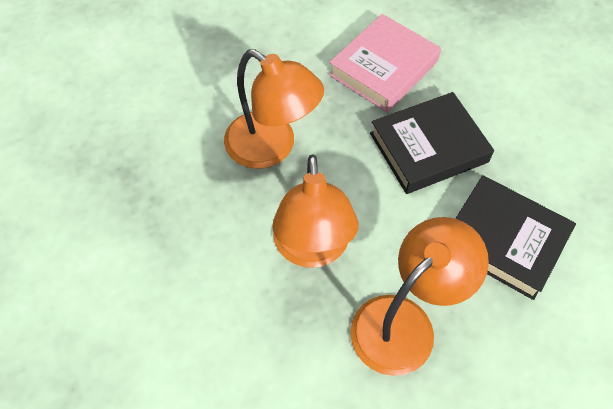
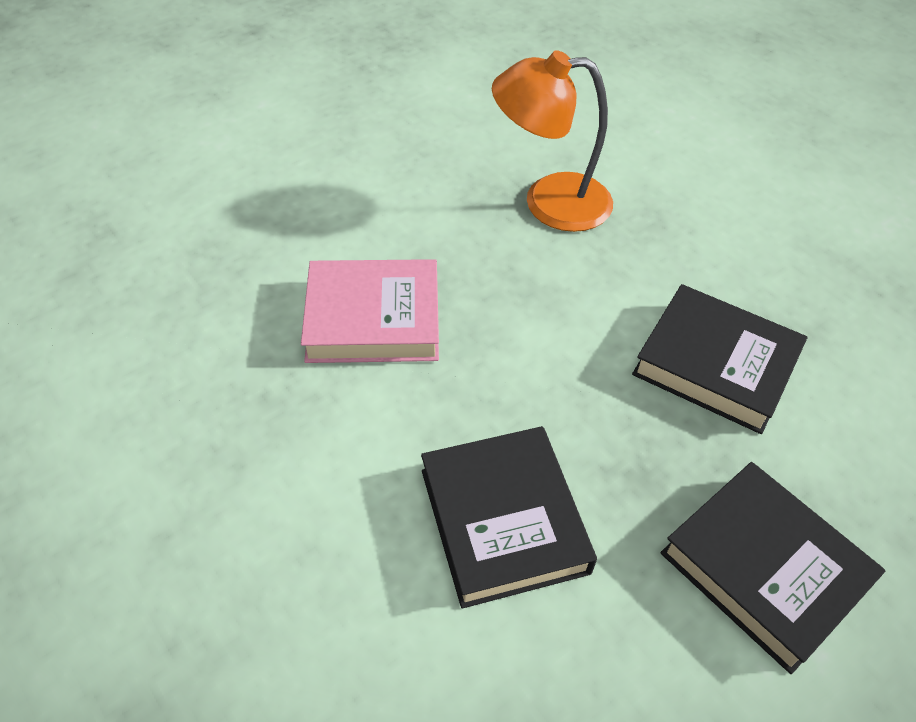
black book: [370,92,494,194] [455,175,576,300] = 2 -> [421,426,597,609] [632,284,807,434] [660,462,886,674] = 3
orange lamp: [224,49,324,169] [272,154,359,268] [350,217,489,376] = 3 -> [492,50,613,232] = 1

